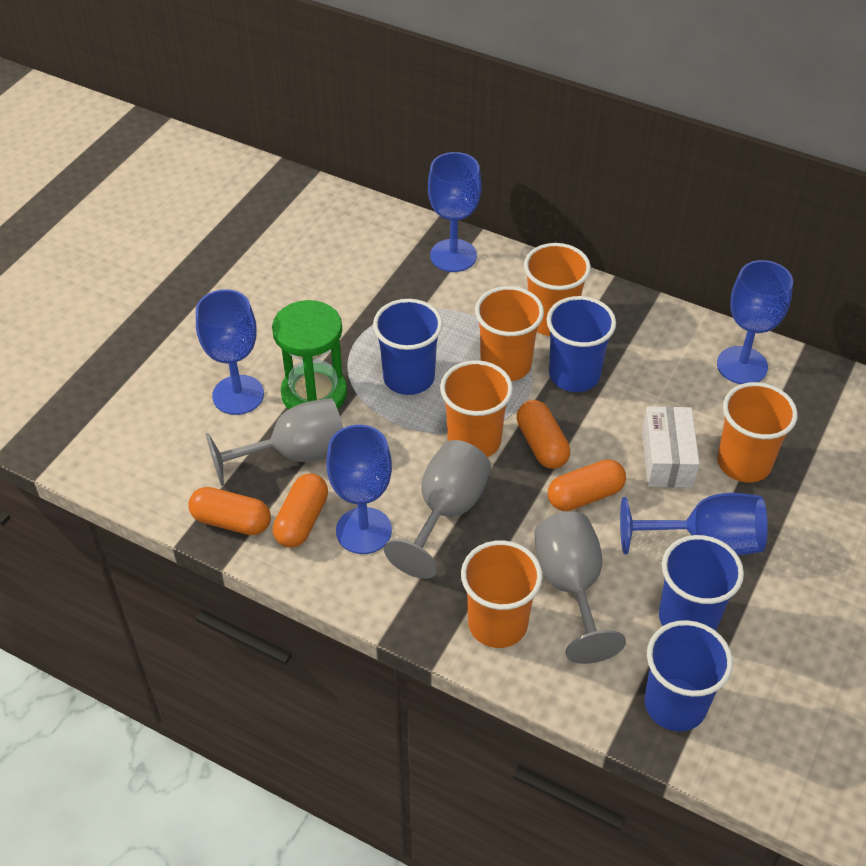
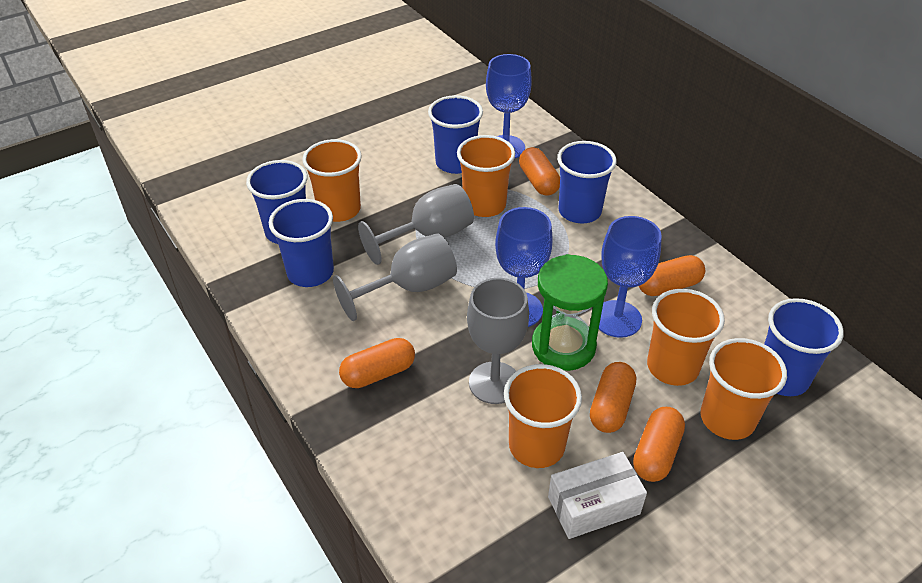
blue cup: [373,299,443,395] [547,296,616,392] [644,620,733,731] [659,535,744,631] = 4 -> [246,160,308,244] [269,199,334,287] [428,95,483,174] [557,141,617,223] [764,298,844,396] = 5
blue goblet: [196,289,264,415] [327,425,392,554] [428,152,482,272] [620,493,768,555] [717,260,793,384] = 5 -> [486,54,532,159] [495,207,553,327] [599,216,662,338] = 3
orange capsule: [189,487,271,535] [273,473,328,548] [517,400,570,469] [548,459,626,511] = 4 -> [339,338,415,388] [519,147,560,196] [590,362,636,433] [633,407,685,482] [639,255,705,296] = 5

